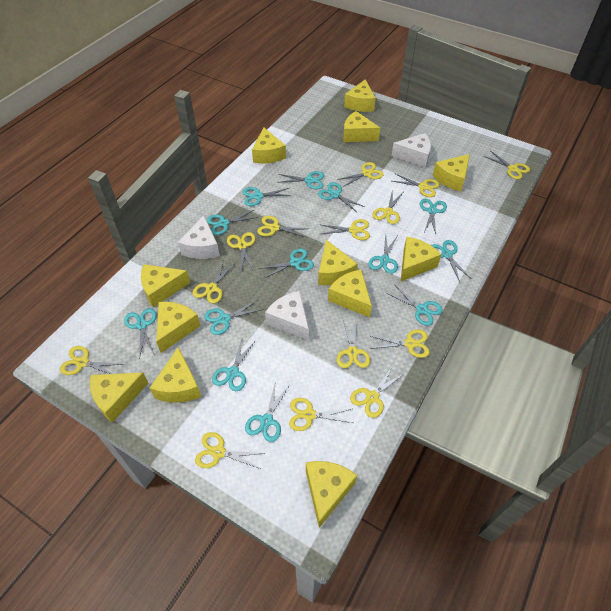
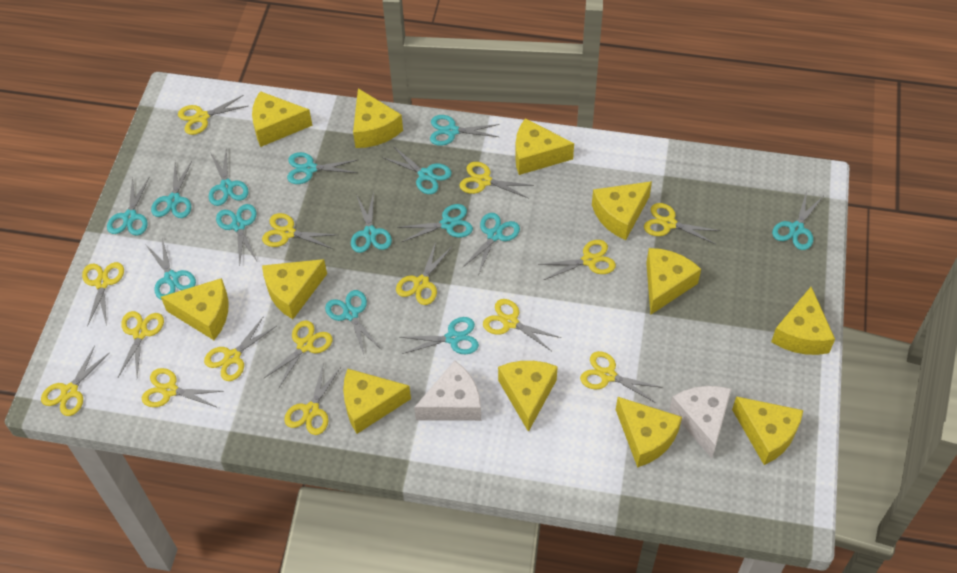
turquoise scissors: [124,308,157,356] [204,300,263,335] [207,210,258,235] [212,339,256,391] [243,187,292,206] [245,381,290,442] [259,249,314,278] [277,171,324,189] [318,182,365,212] [368,234,398,274] [387,285,443,326] [420,199,447,234] [431,240,471,282] = 13 -> [107,177,149,235] [145,238,196,300] [151,161,192,218] [209,147,249,206] [216,204,257,265] [287,152,357,184] [325,290,382,355] [351,192,392,253] [382,146,452,194] [397,204,473,242] [400,317,479,354] [430,115,500,146] [462,213,520,275] [772,191,823,250] = 14
white cheese: [178,215,220,259] [265,291,309,341] [391,133,431,168] = 3 -> [414,361,481,421] [669,386,731,458] = 2
yellow scissors: [60,346,124,375] [193,260,234,303] [195,432,266,469] [227,232,255,271] [257,216,308,237] [289,398,353,431] [319,219,370,240] [337,162,384,187] [337,318,370,368] [350,365,405,418] [370,329,430,358] [373,189,403,224] [392,174,440,197] [484,151,530,179] = 14 -> [41,345,110,416] [82,262,124,327] [118,311,164,377] [142,368,224,408] [178,95,248,135] [204,316,277,381] [262,213,337,249] [263,321,332,389] [284,362,341,435] [396,242,452,305] [460,162,534,199] [483,299,561,351] [538,240,616,280] [580,351,663,403] [644,203,720,244] = 15

